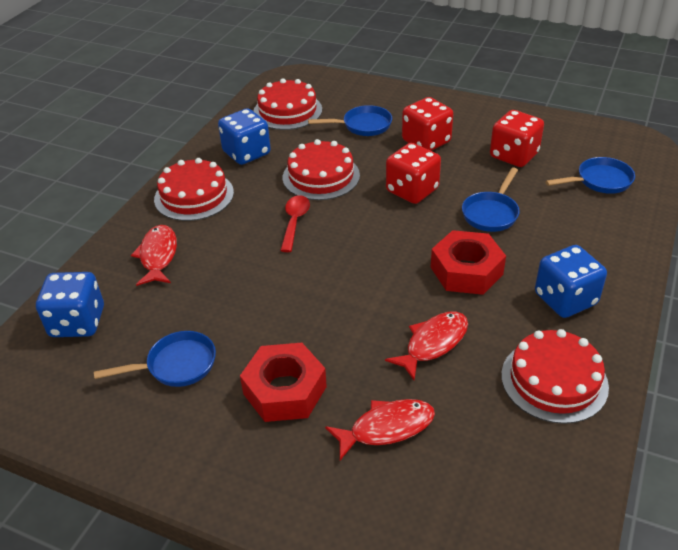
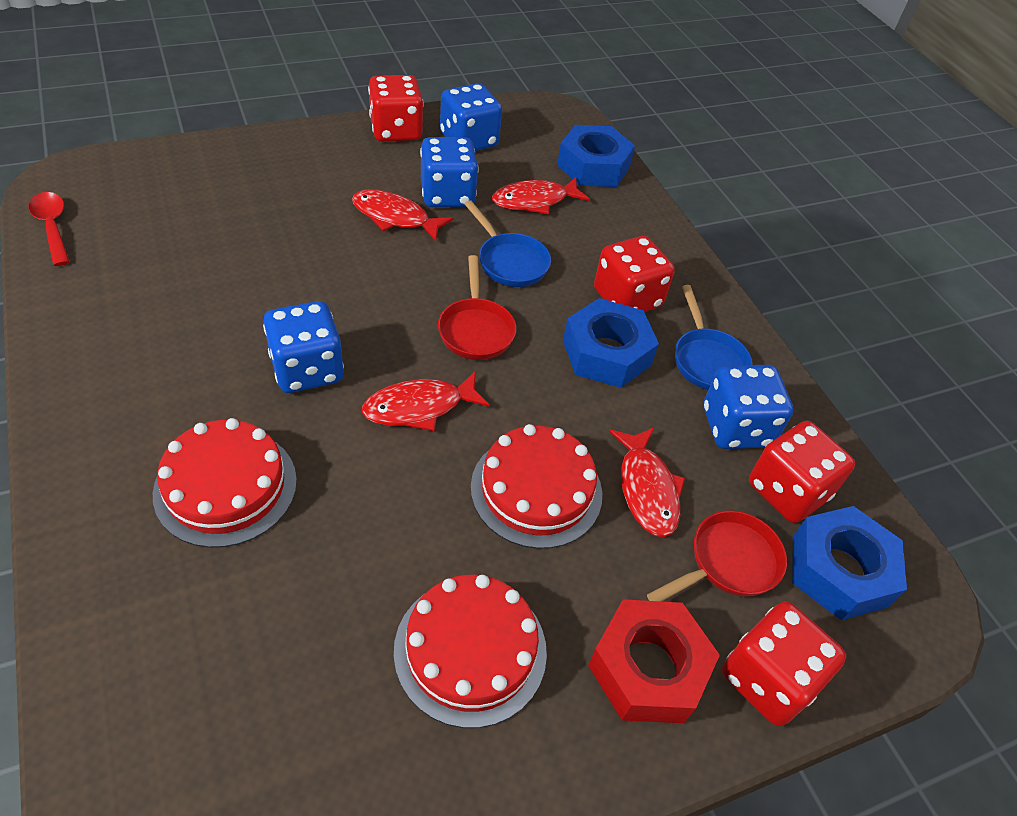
blue dice: [36,272,104,337] [218,108,271,165] [535,245,607,318] = 3 -> [263,301,344,393] [420,137,479,207] [440,83,502,151] [704,365,794,449] = 4
blue nut: none = 0 -> [557,125,635,187] [563,298,659,388] [792,506,907,620] = 3
blue pan: [94,331,216,387] [308,105,392,136] [462,167,520,232] [545,157,635,194] = 4 -> [464,200,551,287] [675,285,753,390] = 2
red cake: [154,158,234,221] [253,78,322,130] [283,139,360,200] [501,329,609,424] = 4 -> [153,418,297,548] [394,575,547,728] [471,424,602,549] = 3
red dice: [386,143,441,204] [402,97,453,151] [490,110,544,167] = 3 -> [368,75,424,142] [594,236,675,312] [722,601,846,726] [749,421,855,523] = 4
red fish: [131,225,177,286] [325,399,435,460] [385,312,468,380] = 3 -> [352,190,453,242] [362,372,490,431] [492,177,590,214] [609,427,685,537] = 4
red nut: [240,343,327,422] [430,230,506,295] = 2 -> [588,599,720,723] = 1
red pan: none = 0 -> [438,255,516,360] [647,510,787,602] = 2

